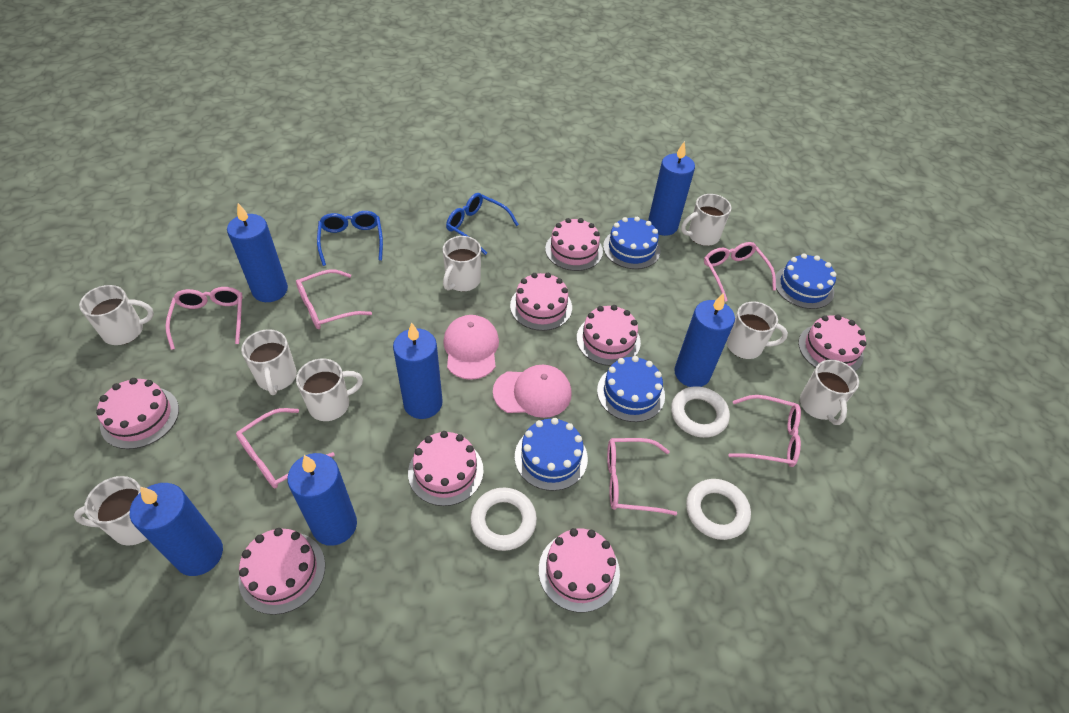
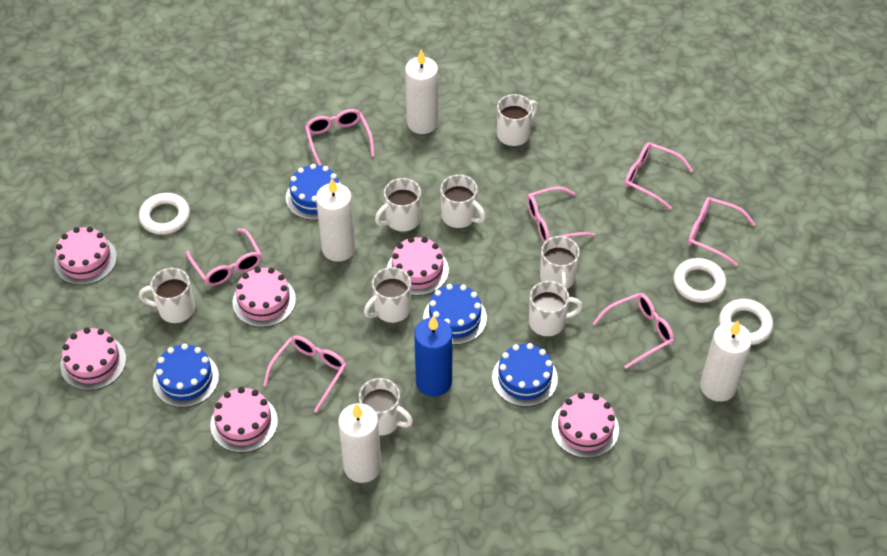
blue candle: [130,483,223,576] [227,203,288,302] [287,453,357,546] [393,322,443,419] [648,141,695,236] [674,293,735,387] = 6 -> [414,316,453,397] = 1
blue glasses: [317,211,383,266] [446,193,519,255] = 2 -> none = 0
pink cake: [96,378,179,449] [238,528,325,615] [408,431,484,506] [510,273,572,331] [539,528,620,613] [545,218,603,271] [577,305,641,366] [798,314,866,371] = 8 -> [54,227,117,285] [60,328,126,390] [210,387,278,453] [233,267,296,327] [387,237,449,296] [552,392,619,458] = 6
pink cap: [443,315,499,380] [493,365,572,418] = 2 -> none = 0
pink glasses: [165,287,243,350] [236,408,335,488] [296,269,372,329] [607,438,677,516] [704,242,776,302] [728,395,801,467] = 6 -> [186,228,262,286] [263,335,346,413] [305,109,374,166] [527,187,595,242] [593,293,674,369] [625,142,693,209] [688,197,755,266] = 7
white candle: none = 0 -> [316,179,356,262] [338,403,382,483] [405,50,438,134] [700,321,752,402] = 4

